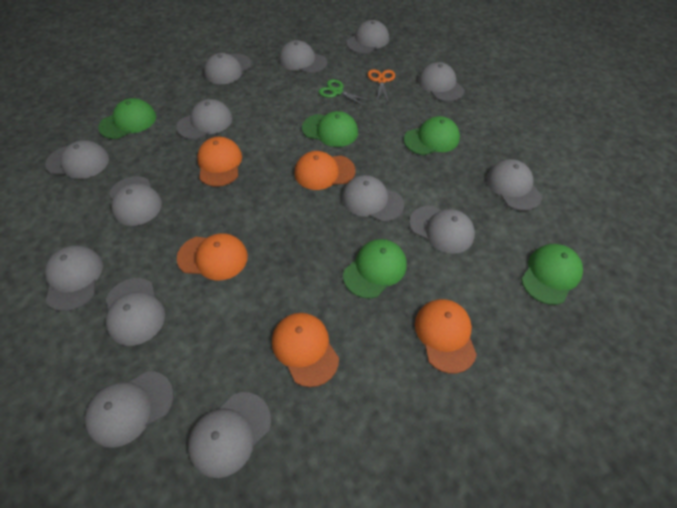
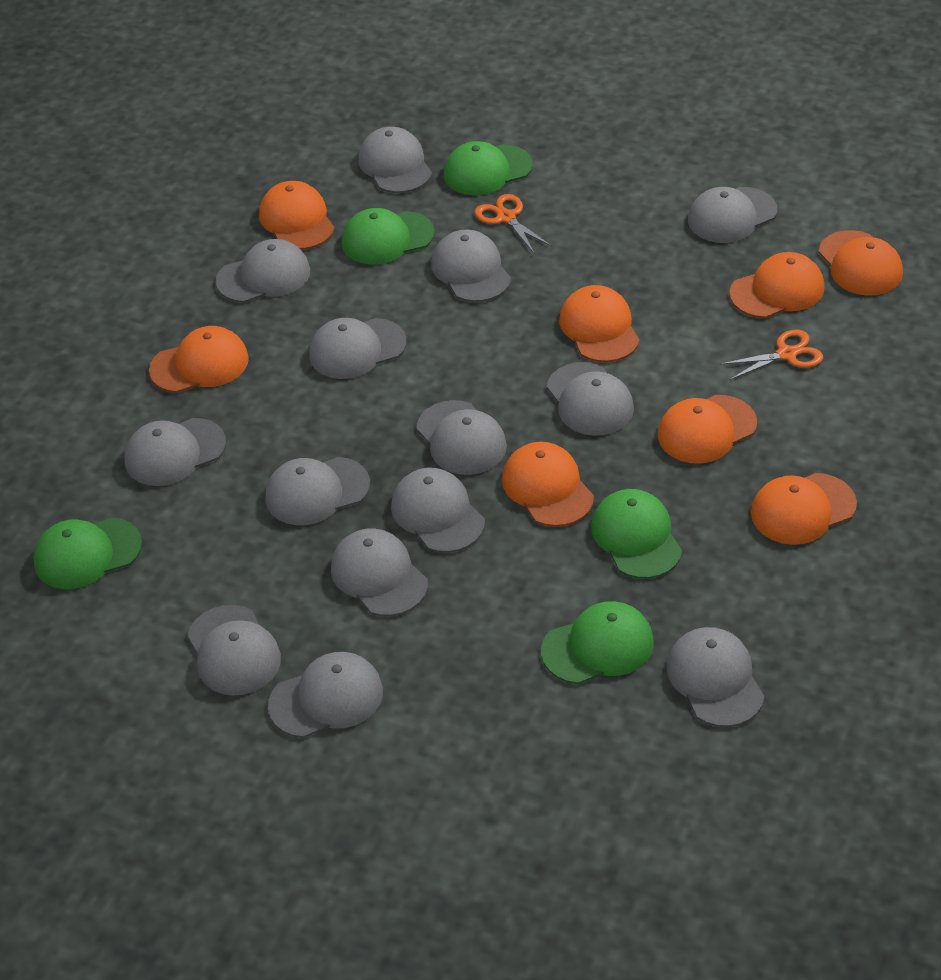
green scissors: [319,79,372,107] = 1 -> none = 0
orange cap: [177,233,248,280] [197,137,242,187] [272,313,339,387] [294,151,356,190] [415,299,477,374] = 5 -> [149,326,249,393] [259,181,335,250] [502,442,594,527] [559,285,640,362] [658,395,757,464] [729,252,824,318] [751,473,857,545] [819,230,903,296] = 8
orange scissors: [368,69,395,103] = 1 -> [475,194,552,253] [720,329,823,380] = 2

